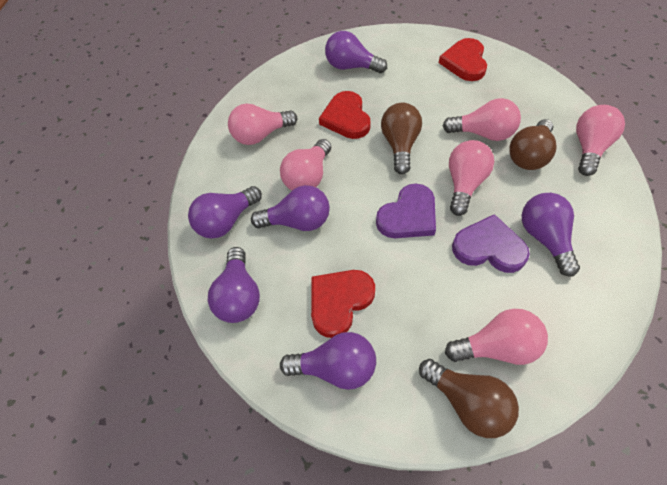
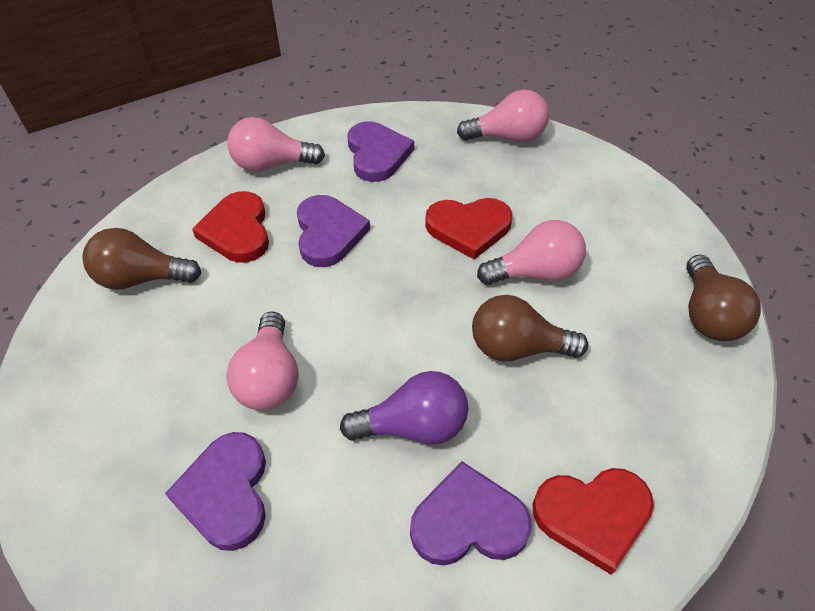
pink light bulb: [228,103,297,145] [280,139,331,190] [443,98,521,141] [445,309,548,365] [449,140,494,216] [576,105,625,176] = 6 -> [226,311,299,410] [227,117,325,172] [457,90,549,142] [477,220,586,285] = 4
purple heart: [376,184,436,238] [452,214,530,273] = 2 -> [165,432,266,551] [297,195,370,267] [348,121,414,182] [410,461,532,566] = 4
purple light bulb: [188,186,262,239] [208,247,260,323] [251,185,330,231] [280,332,376,390] [325,31,387,73] [522,193,580,277] = 6 -> [340,371,468,445] = 1

